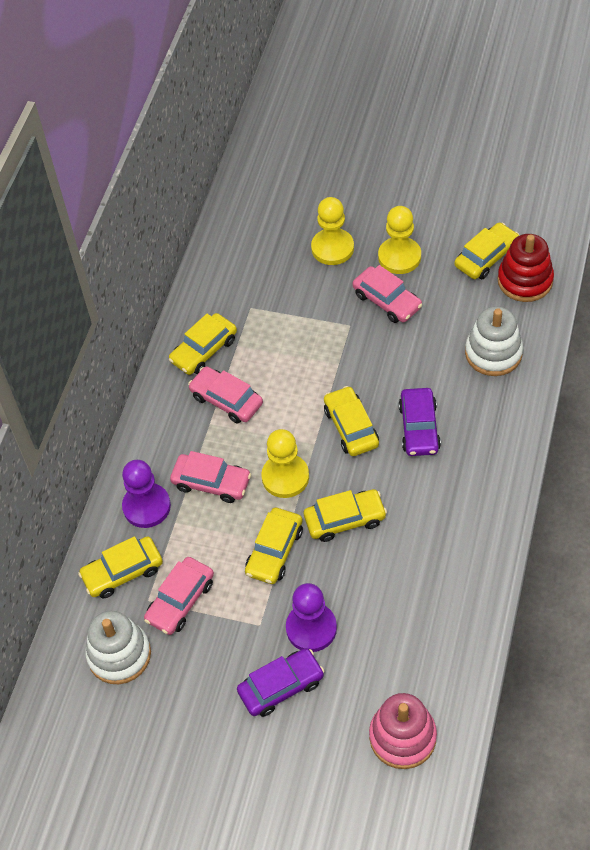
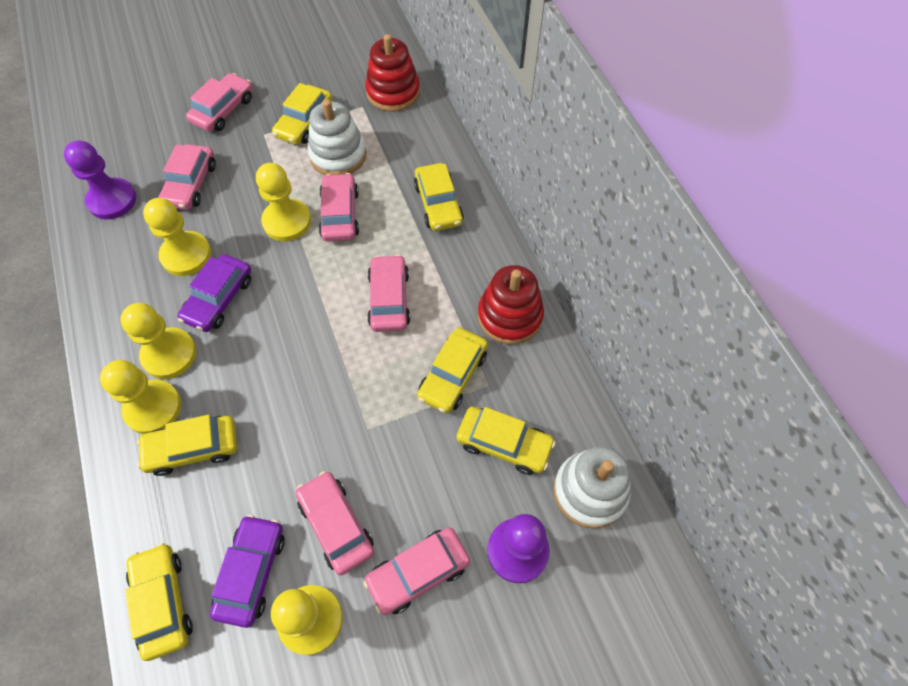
pink car: [144,557,214,635] [170,451,251,503] [188,366,263,423] [353,265,422,323] = 4 -> [158,144,216,210] [186,73,253,132] [295,471,374,575] [319,173,359,242] [363,527,470,615] [367,255,410,332] = 6
pink stacking toy: [369,693,437,769] = 1 -> none = 0
red stacking toy: [497,234,554,302] = 1 -> [365,34,420,112] [478,265,544,345] = 2
yellow pawn: [261,429,309,498] [311,197,354,265] [378,206,421,274] = 3 -> [100,360,182,434] [120,303,197,379] [143,198,211,276] [256,163,311,241] [271,585,343,655] = 5

